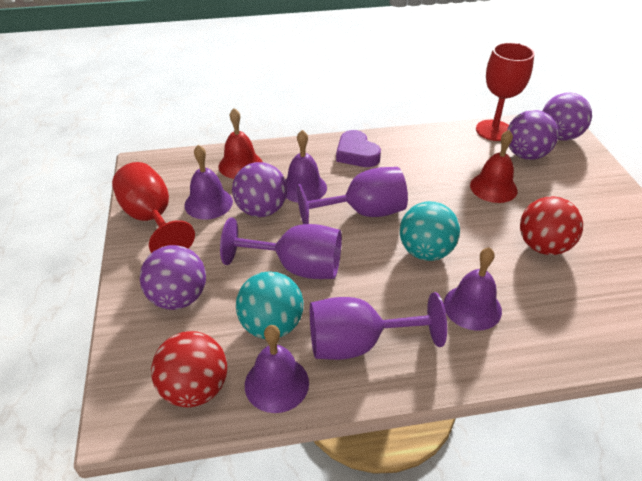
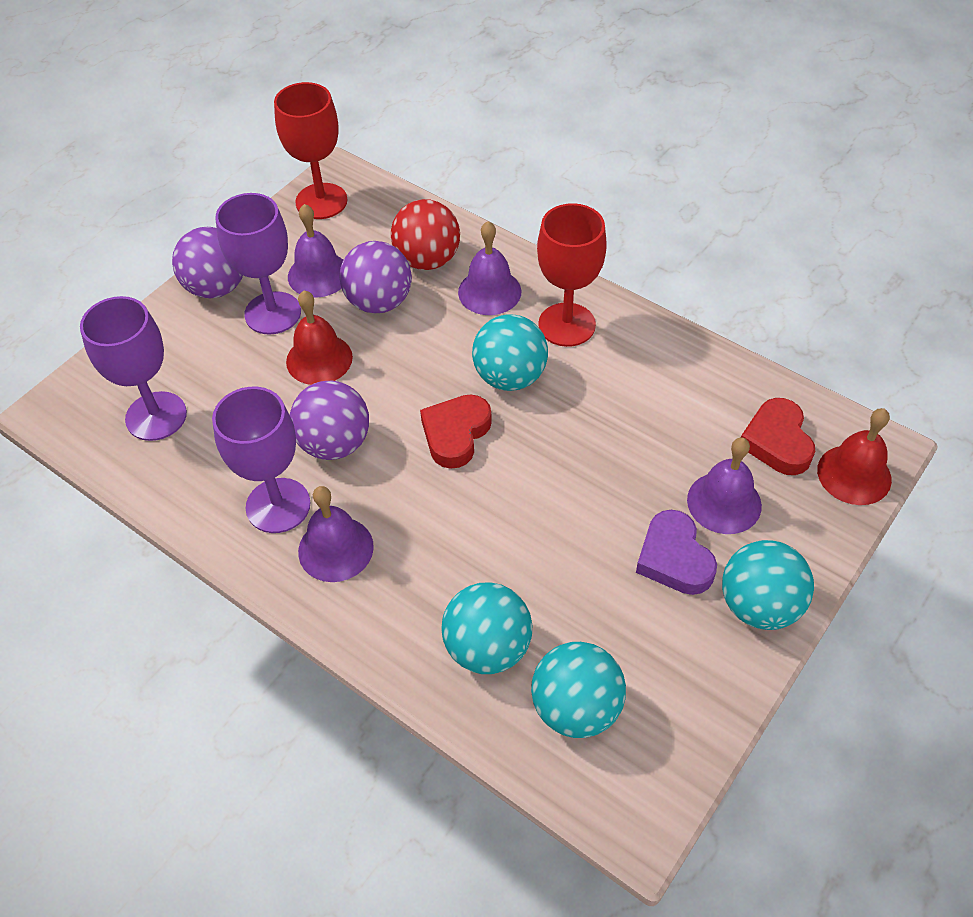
purple ball: [140,245,206,310] [232,162,287,217] [507,110,559,160] [543,92,592,141] = 4 -> [172,227,243,298] [290,381,369,460] [339,241,412,313] = 3
red ball: [151,331,227,407] [520,196,583,255] = 2 -> [391,199,460,270] = 1
red heart: none = 0 -> [420,395,492,469] [741,398,815,475] = 2
turquoise ball: [236,271,303,339] [400,201,460,261] = 2 -> [441,582,532,674] [472,314,548,391] [531,642,626,738] [722,540,814,630] = 4

